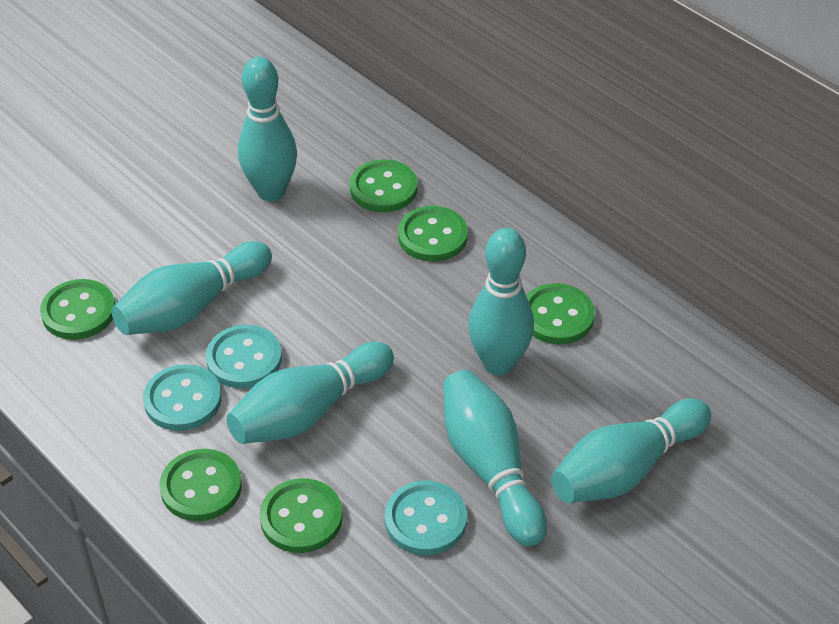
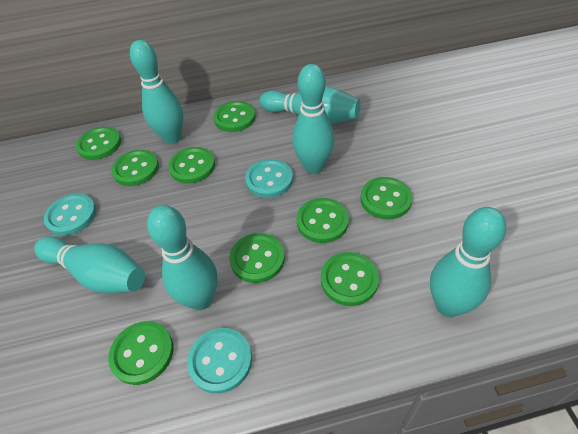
green button: [40,279,115,340] [159,449,242,521] [259,478,343,553] [350,159,418,212] [398,206,468,262] [526,283,595,344] = 6 -> [76,127,121,160] [108,321,174,385] [111,150,159,186] [168,147,215,184] [213,101,256,132] [229,233,285,283] [296,198,349,243] [321,252,379,306] [360,177,413,219] = 9

